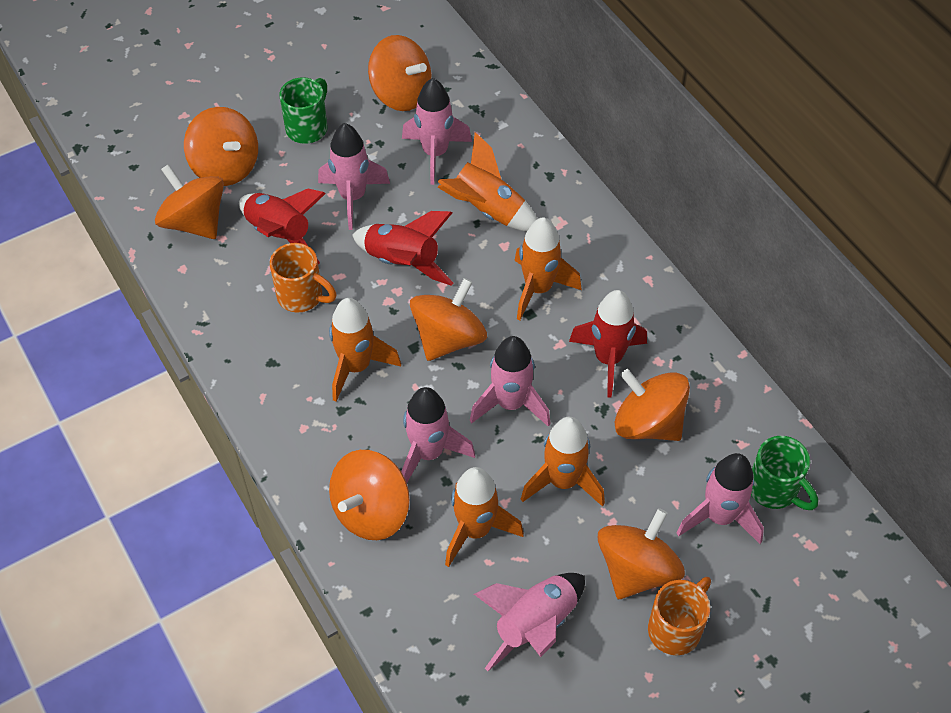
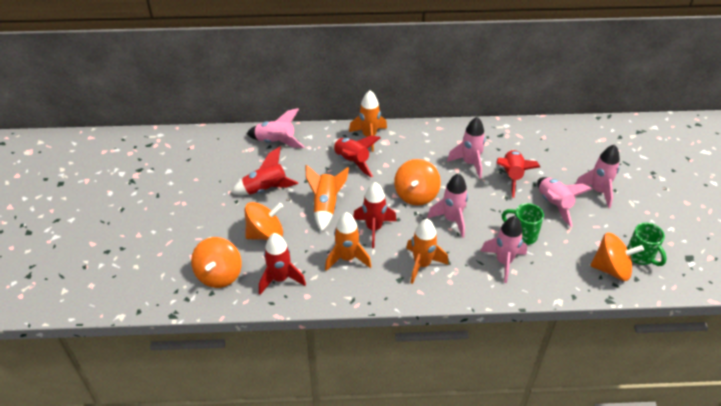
orange mug: [270,243,337,312] [648,577,711,655] = 2 -> none = 0
orange rocket: [329,298,401,402] [438,132,537,231] [445,467,524,567] [515,217,581,320] [521,417,605,507] = 5 -> [306,164,349,232] [325,212,372,271] [349,90,387,152] [406,219,448,284] = 4
orange spinning top: [155,164,224,239] [184,107,258,186] [329,450,410,540] [368,35,431,111] [410,278,487,361] [598,508,685,599] [614,369,690,441] = 7 -> [191,237,242,288] [245,202,283,240] [394,159,441,206] [590,232,644,281] = 4
red rocket: [239,189,326,264] [352,211,453,286] [569,290,647,397] = 3 -> [231,147,298,195] [259,233,306,295] [332,135,381,178] [353,182,397,248] [496,150,540,198] = 5

